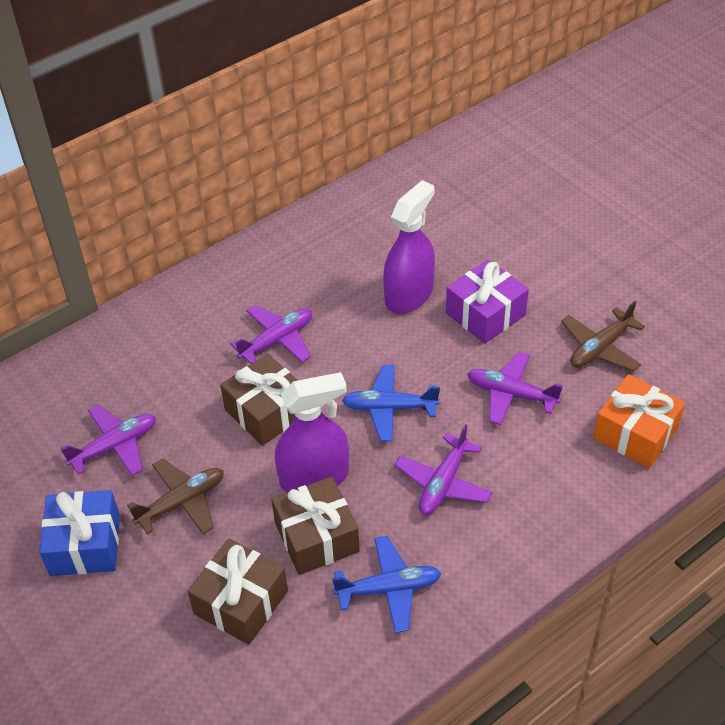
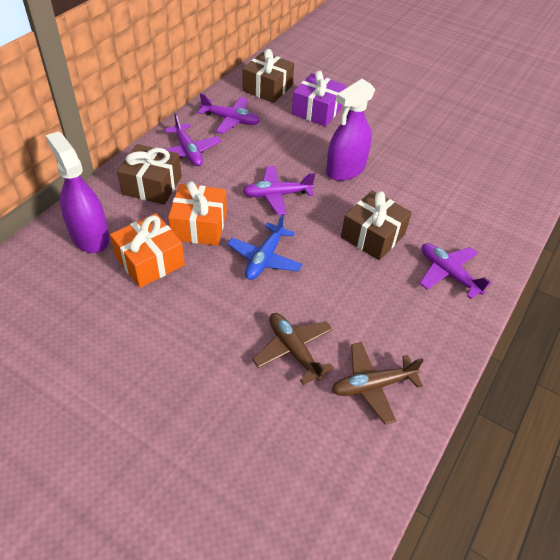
blue gift: [39,490,120,576] = 1 -> none = 0
blue plane: [332,536,441,633] [342,365,440,441] = 2 -> [227,214,303,280] = 1
orange gift: [593,374,685,468] = 1 -> [110,213,185,288] [168,181,227,246] = 2

